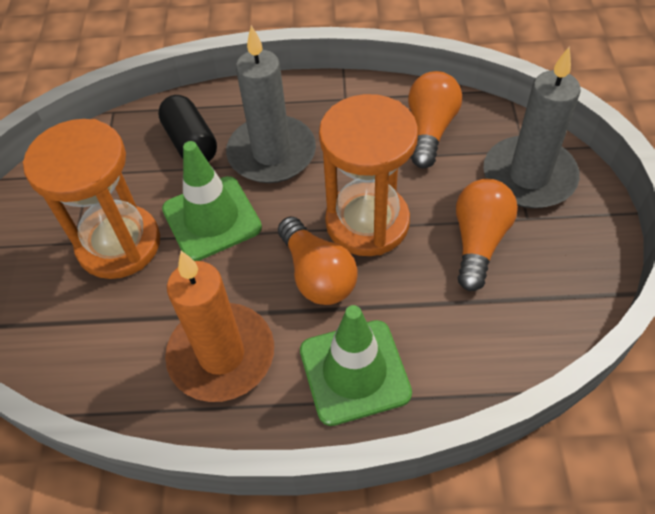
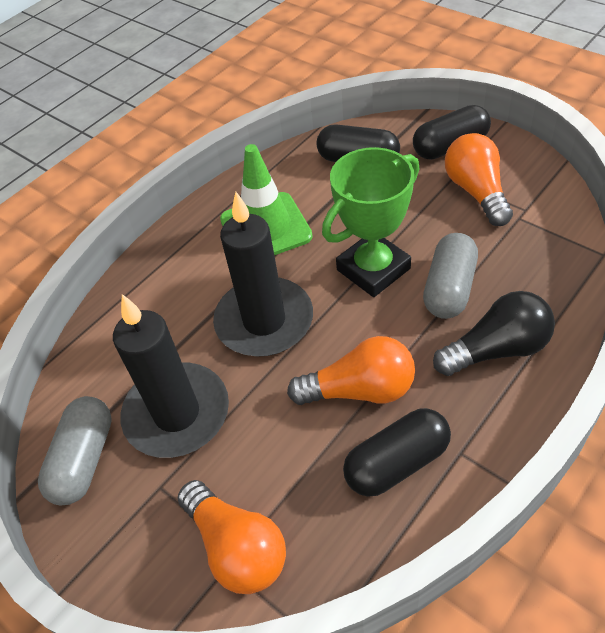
black candle: none = 0 -> [113,294,229,458] [213,192,313,356] = 2
black capsule: [158,95,217,162] = 1 -> [316,124,400,162] [343,408,451,497] [413,105,491,160] = 3
black light bulb: none = 0 -> [433,291,555,376] = 1
green traffic cone: [162,141,262,261] [300,305,412,426] = 2 -> [220,144,313,255] = 1
green trophy: none = 0 -> [322,147,419,297] = 1
grey candle: [226,25,316,183] [483,47,581,208] = 2 -> none = 0
grey capsule: none = 0 -> [38,396,112,505] [423,233,478,319] = 2
orange candle: [165,251,274,402] = 1 -> none = 0
orange hourglass: [23,119,160,279] [319,94,418,256] = 2 -> none = 0

